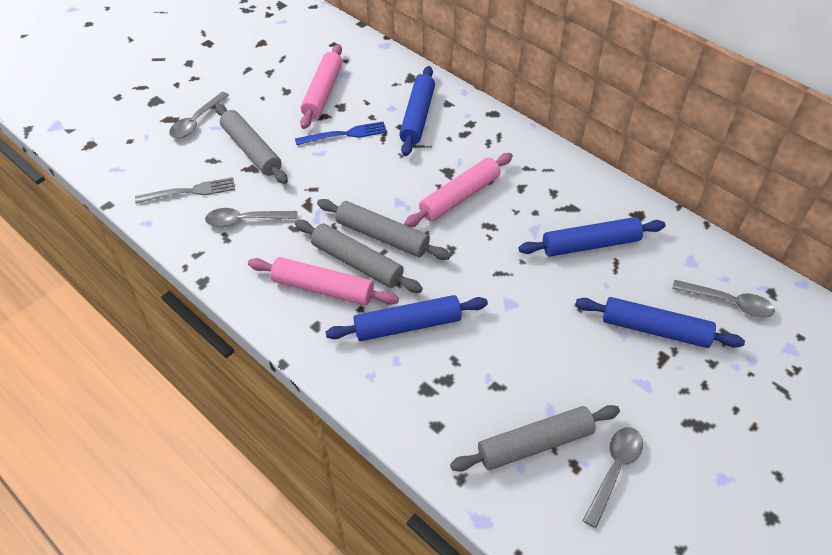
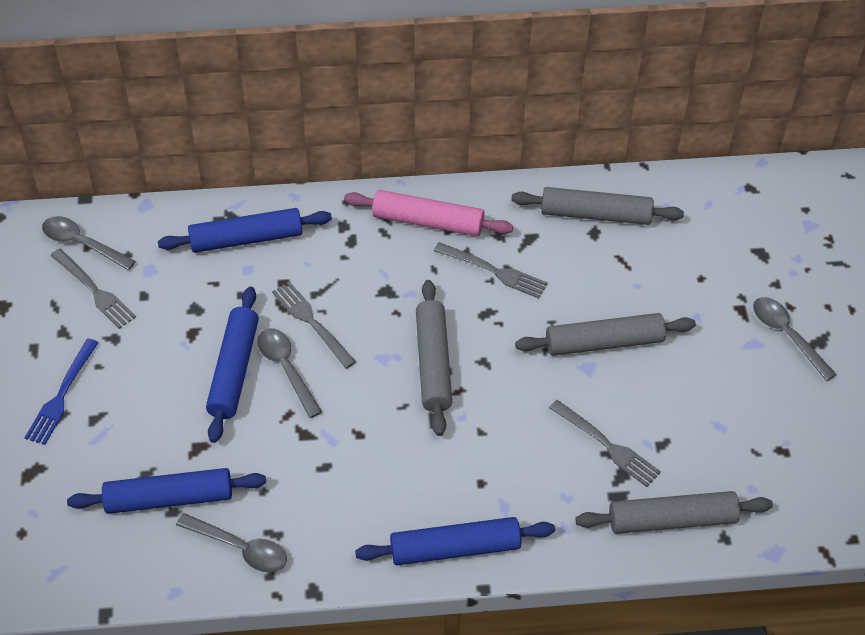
grey fork: [135,177,235,203] = 1 -> [50,249,136,329] [272,282,356,369] [434,242,548,299] [549,400,661,487] = 4
pink rolling pin: [248,257,399,305] [300,44,342,129] [404,153,513,227] = 3 -> [344,190,513,236] = 1

